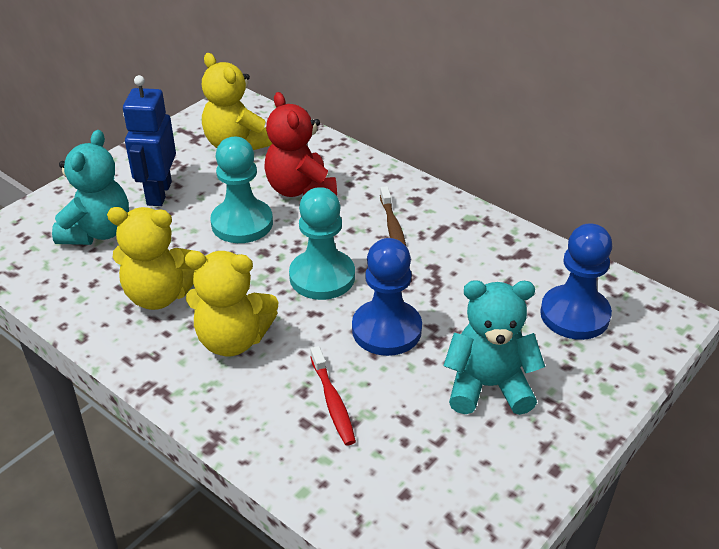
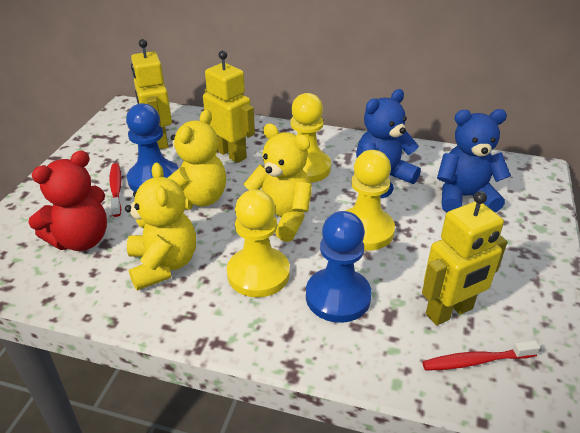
blue robot: [123,75,176,206] = 1 -> none = 0
blue teddy bear: none = 0 -> [356,89,421,198] [437,109,511,213] = 2
brown toothbrush: [380,186,406,246] = 1 -> none = 0
red toothbrush: [311,346,356,446] = 1 -> [109,163,122,217] [422,340,540,371] = 2
turquoise pawn: [210,137,273,243] [289,187,355,300] = 2 -> none = 0
turquoise teddy bear: [52,130,129,245] [443,280,545,415] = 2 -> none = 0
yellow pawn: none = 0 -> [227,189,290,297] [290,93,331,183] [345,150,395,250] = 3
yellow robot: none = 0 -> [131,39,172,149] [203,50,255,163] [422,191,508,325] = 3

